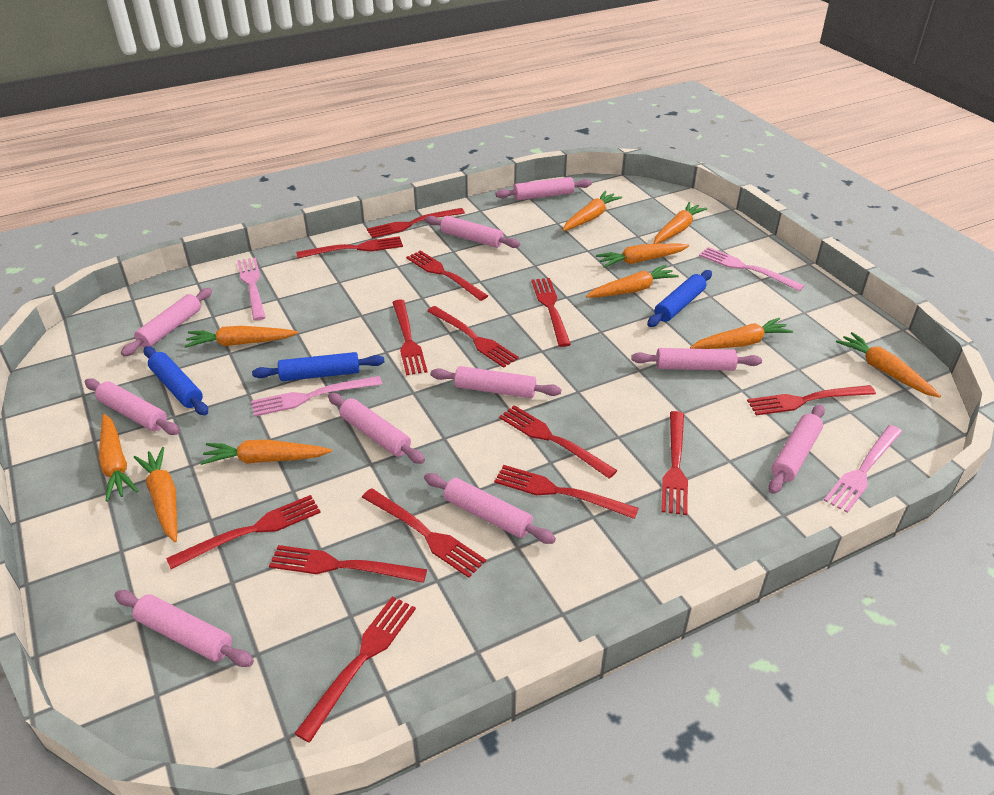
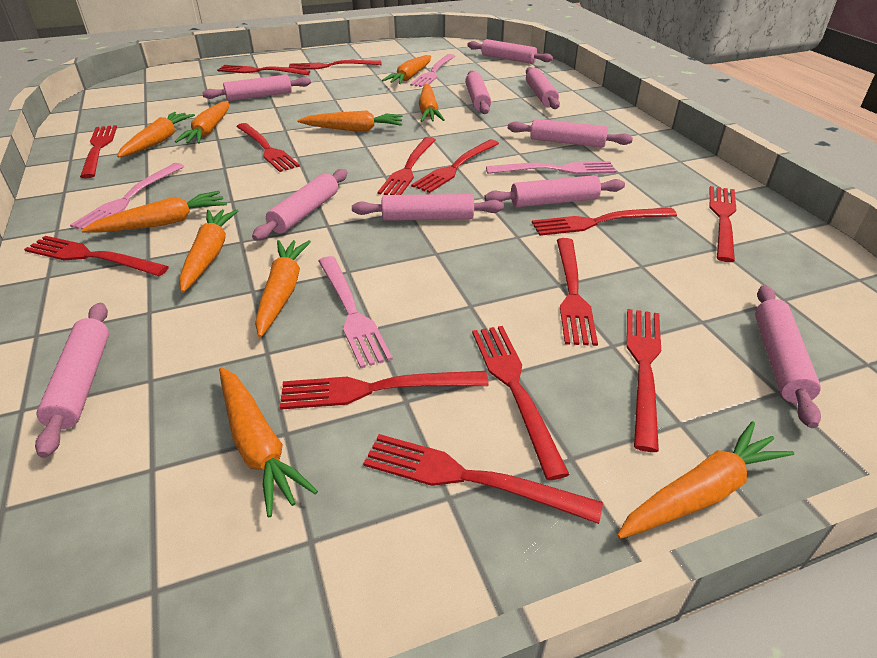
blue rolling pin: [144,346,208,415] [252,352,384,381] [647,270,712,327] = 3 -> none = 0

